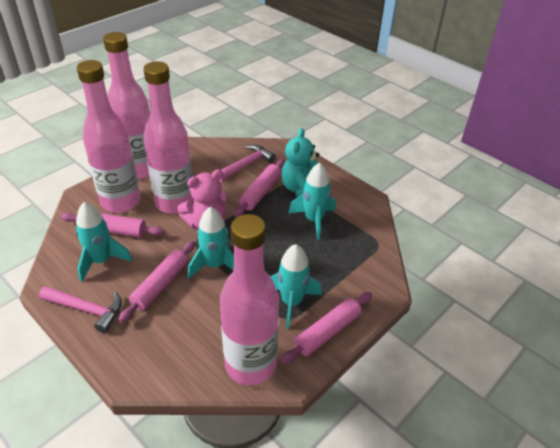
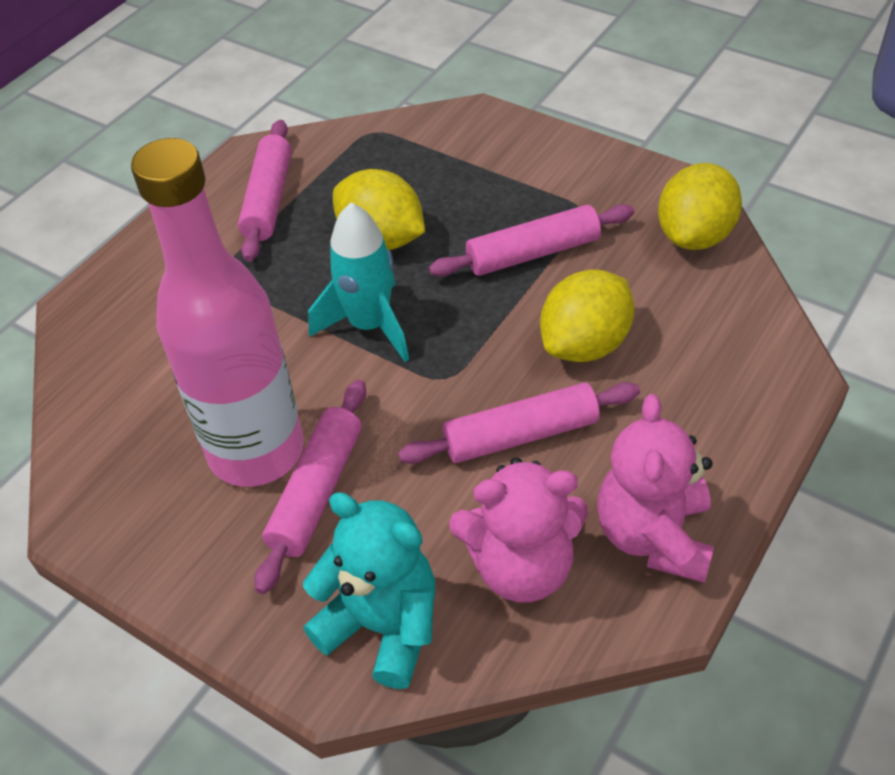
pink bottle: [77,60,140,213] [103,32,150,179] [143,61,194,214] [220,214,279,385] = 4 -> [131,138,304,487] = 1
pink hammer: [39,286,122,333] [219,145,276,181] = 2 -> none = 0
pink teddy bear: [177,169,227,229] = 1 -> [449,457,588,602] [597,394,714,583] = 2
turquoise rocket: [76,202,132,282] [188,207,234,279] [270,244,322,329] [288,163,336,240] = 4 -> [308,203,409,362] = 1
yellow lemon: none = 0 -> [333,169,425,250] [540,269,634,362] [658,163,742,250] = 3

